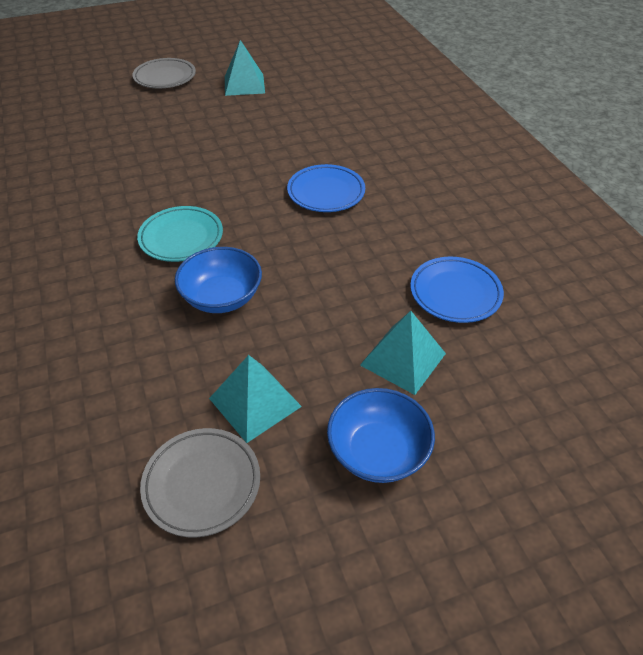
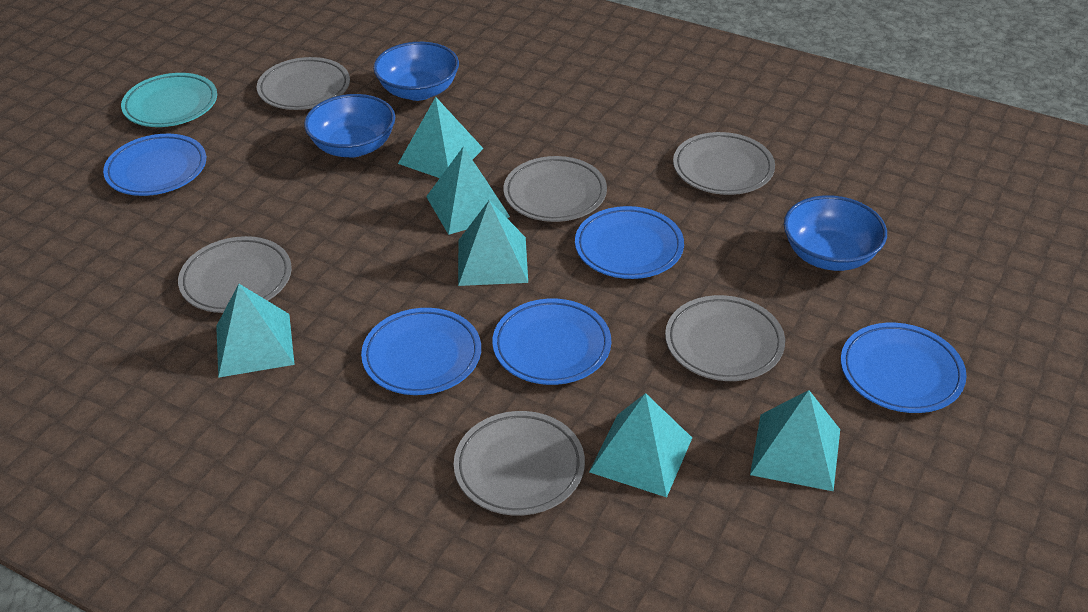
blue bowl: [175,247,262,313] [327,388,435,483] = 2 -> [304,94,395,157] [373,42,459,101] [784,195,887,271] = 3
blue plate: [287,164,365,212] [410,257,504,323] = 2 -> [103,134,206,196] [361,308,481,395] [492,299,611,385] [575,206,684,279] [841,323,966,413] = 5
grey plate: [132,58,196,89] [140,428,260,538] = 2 -> [178,236,292,313] [257,57,350,110] [454,411,585,515] [503,156,607,222] [665,295,785,381] [673,132,775,195] = 6
turquoise pyramid: [209,355,302,443] [225,40,265,96] [360,311,446,395] = 3 -> [216,284,295,378] [398,97,484,178] [426,146,510,235] [458,200,528,286] [589,393,692,497] [750,390,840,491] = 6

